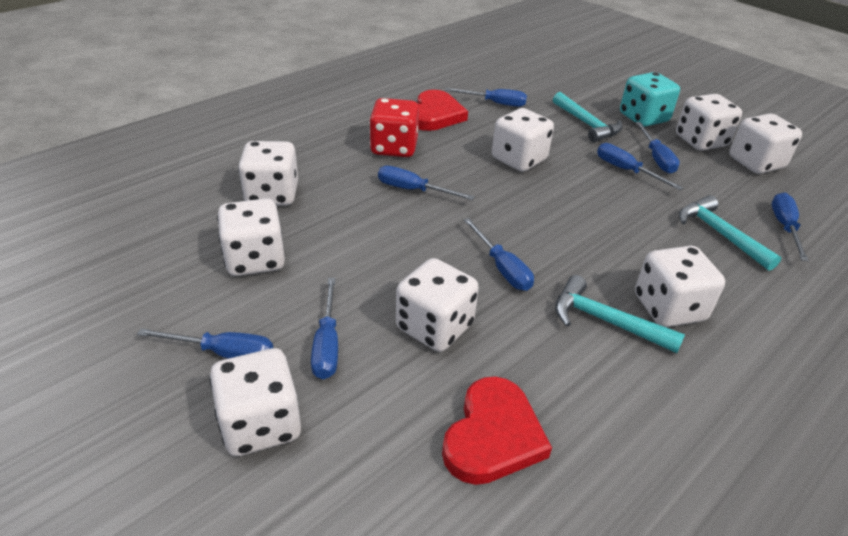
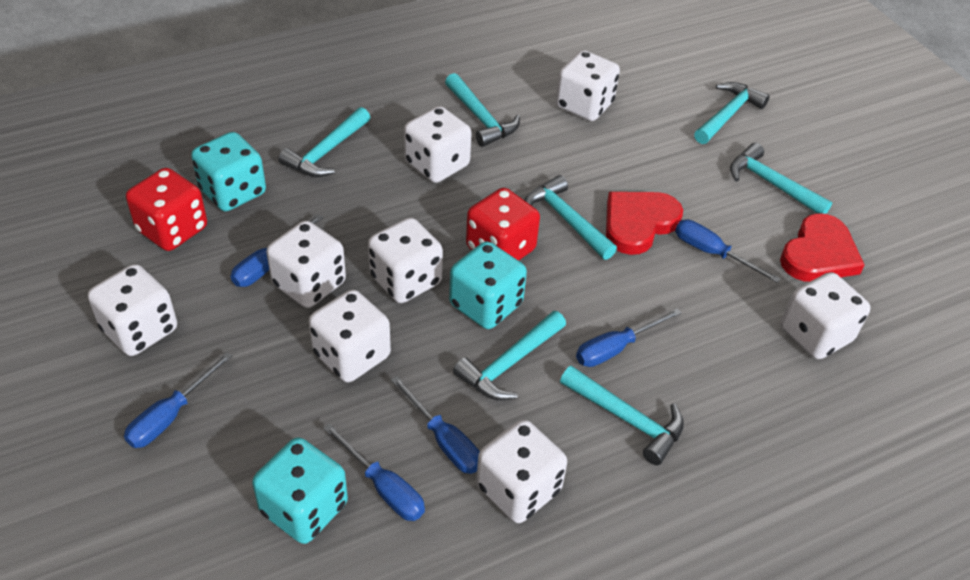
blue screwdriver: [137,328,273,359] [311,278,338,379] [378,166,475,200] [445,88,527,107] [463,218,534,291] [597,143,683,190] [635,122,680,174] [772,193,809,261] = 8 -> [124,352,233,448] [231,214,323,287] [323,423,425,521] [391,376,480,474] [576,308,682,367] [675,220,781,283] = 6
red dice: [369,98,419,157] = 1 -> [126,168,207,251] [466,188,540,261] = 2
turquoise dice: [620,72,680,127] = 1 -> [191,132,266,211] [252,437,348,544] [449,241,527,329] = 3
turquoise hammer: [553,92,623,142] [555,275,685,353] [679,195,782,271] = 3 -> [278,107,371,177] [445,73,520,147] [453,311,566,400] [524,175,617,260] [560,366,684,465] [694,82,770,144] [730,143,832,214] = 7

